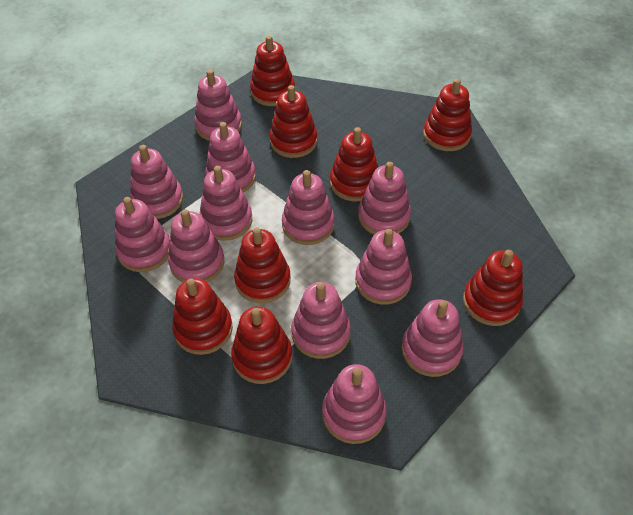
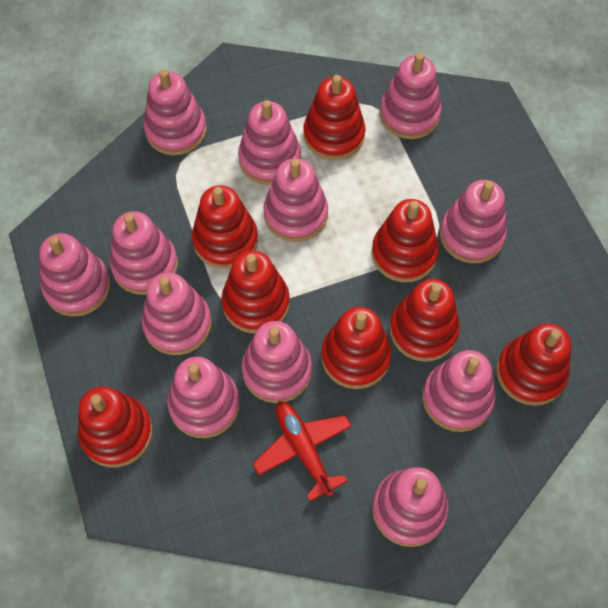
red plane: none = 0 -> [253,401,352,501] = 1

